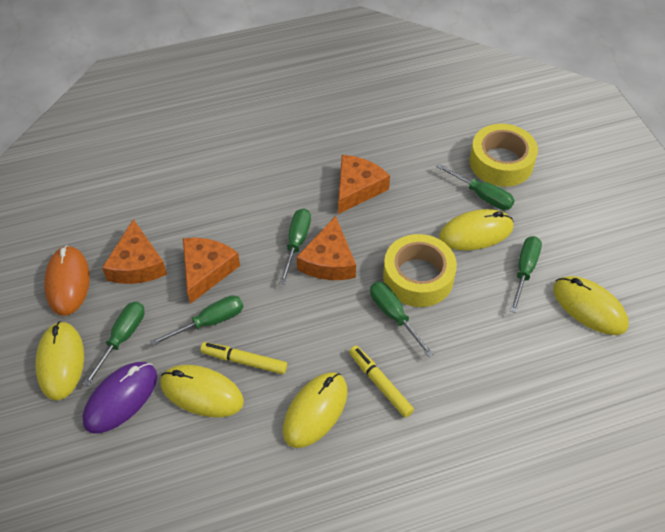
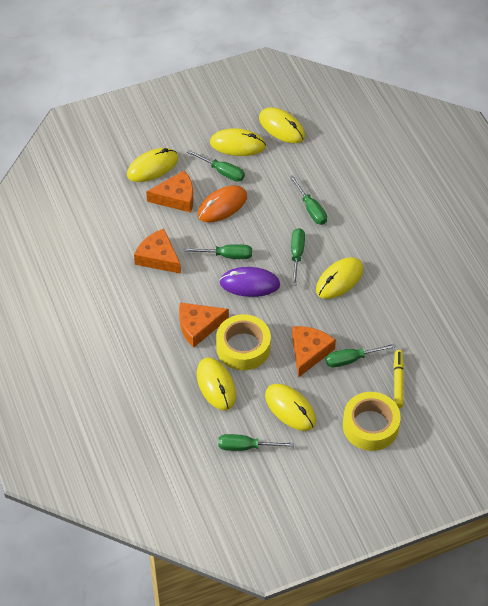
yellow marker: [200,342,287,374] [349,346,414,417] = 2 -> [394,350,404,408] = 1
yellow mouse: [35,321,84,400] [160,365,244,417] [283,372,348,448] [439,209,514,250] [553,276,629,335] = 5 -> [127,148,178,182] [197,357,236,410] [210,128,266,156] [259,107,305,143] [265,384,316,431] [316,257,363,299] = 6

